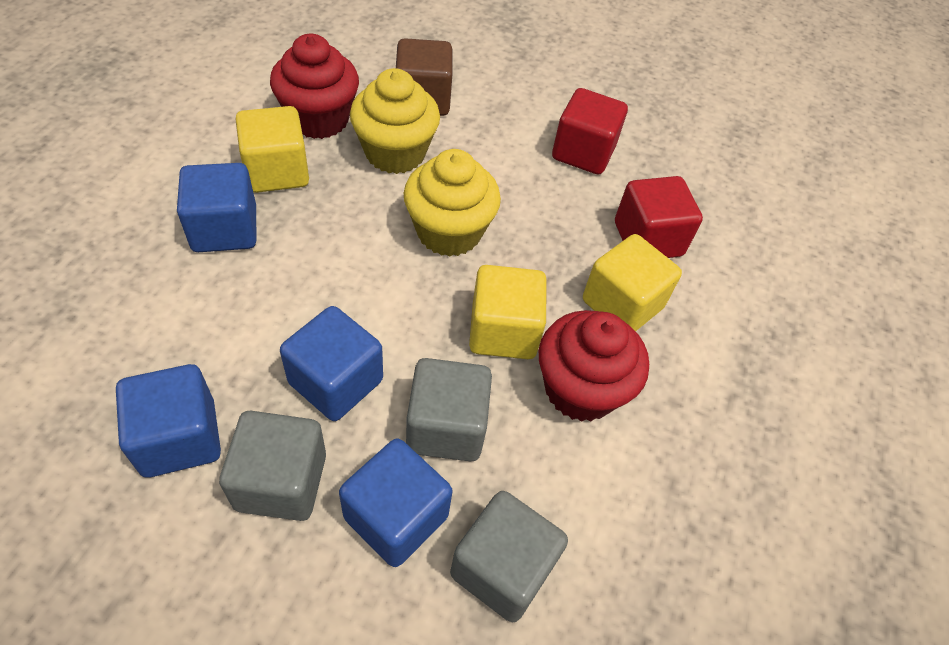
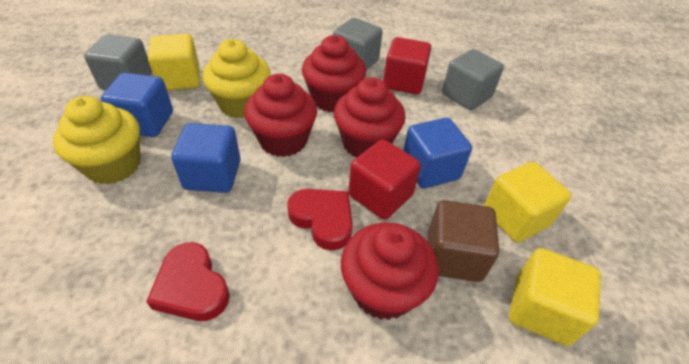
blue cube: [116,364,221,478] [177,163,256,252] [280,306,383,421] [339,438,452,567] = 4 -> [100,73,173,137] [171,123,241,193] [403,118,472,188] = 3
red cupcake: [270,34,359,139] [539,310,649,422] = 2 -> [244,74,317,157] [302,35,366,112] [334,77,406,157] [341,223,439,320] = 4
red heart: none = 0 -> [146,242,230,321] [287,189,353,251] = 2

